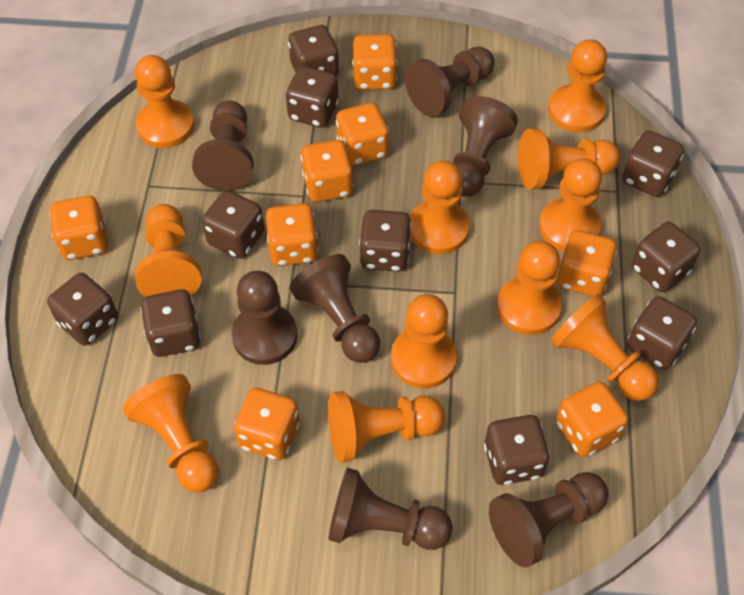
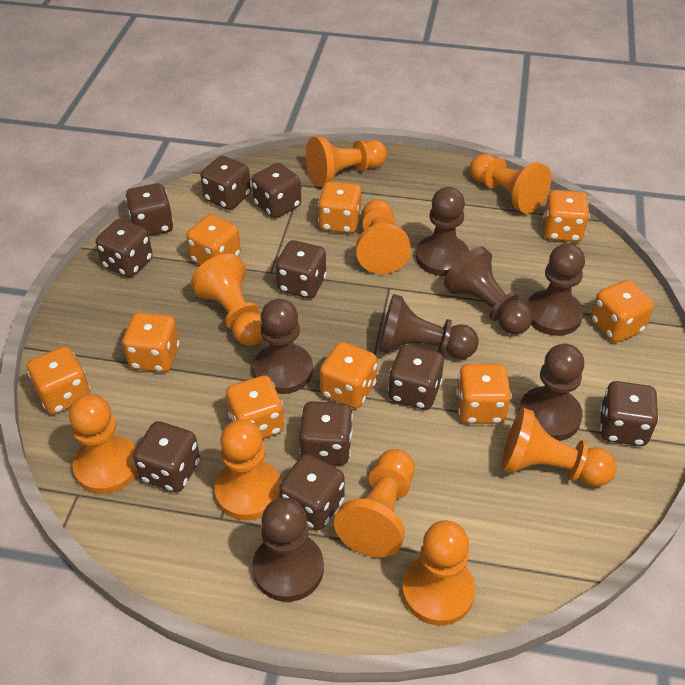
orange dice: [49,196,108,260] [234,388,300,460] [266,204,318,266] [301,140,354,202] [336,103,389,165] [352,34,398,90] [556,382,628,457] [557,230,617,297] = 8 -> [27,346,90,414] [122,312,180,372] [186,214,241,265] [226,375,285,439] [318,181,362,233] [320,342,377,409] [456,364,512,424] [543,190,590,242] [591,280,654,342] = 9
orange pawn: [123,374,219,492] [135,55,195,148] [135,204,202,297] [328,391,445,463] [391,294,457,388] [410,160,470,254] [497,241,562,335] [518,129,620,189] [539,158,602,251] [548,39,607,133] [551,294,659,401] = 11 -> [69,394,138,494] [191,254,263,346] [215,420,281,520] [306,136,387,187] [334,449,415,558] [356,199,411,274] [402,521,475,626] [470,154,551,214] [501,408,617,487] = 9

